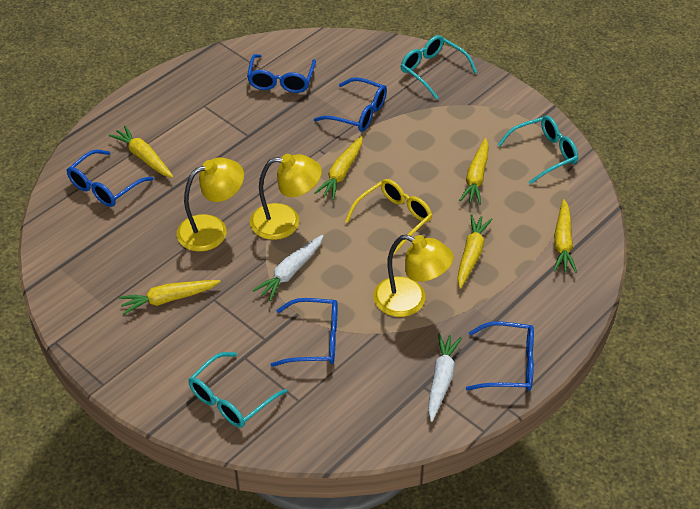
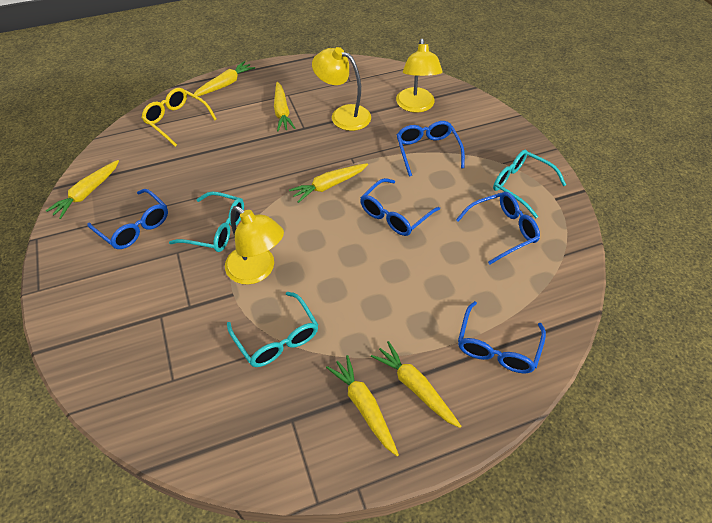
white carrot: [252,235,324,302] [428,333,462,422] = 2 -> none = 0

